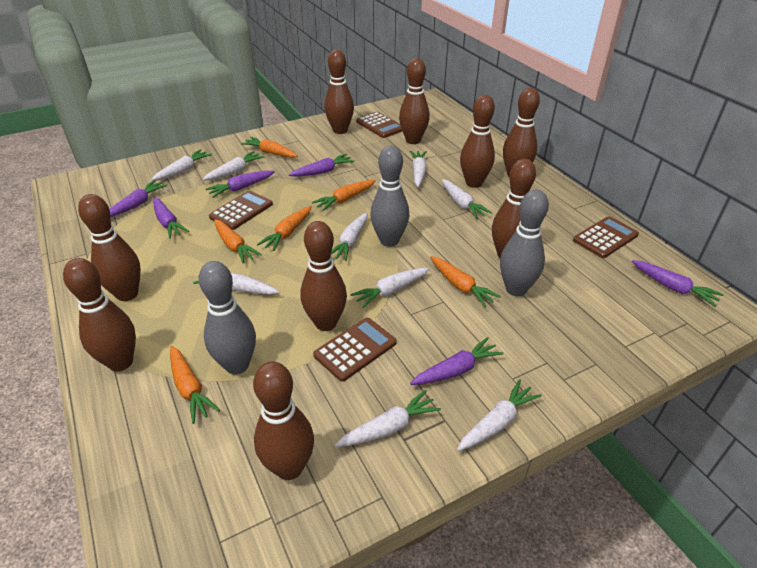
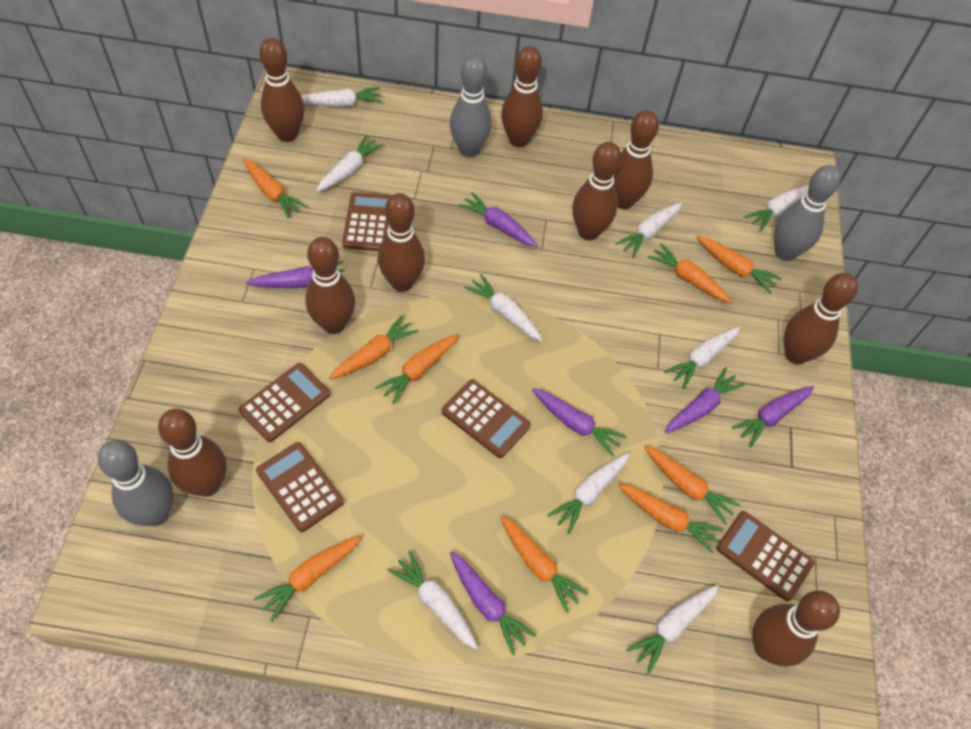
brown calculator: [209,190,273,230] [313,318,397,382] [356,112,402,138] [573,216,639,258] = 4 -> [239,363,330,442] [256,442,344,532] [342,192,392,251] [441,380,531,458] [716,511,814,601] = 5
orange carrot: [170,346,220,424] [214,219,262,263] [241,137,298,158] [257,206,312,251] [312,180,376,211] [430,256,501,307] = 6 -> [243,158,307,218] [254,536,362,622] [329,315,419,380] [375,334,459,404] [500,515,588,613] [618,484,723,553] [644,445,741,525] [648,243,732,303] [696,236,782,293] = 9

